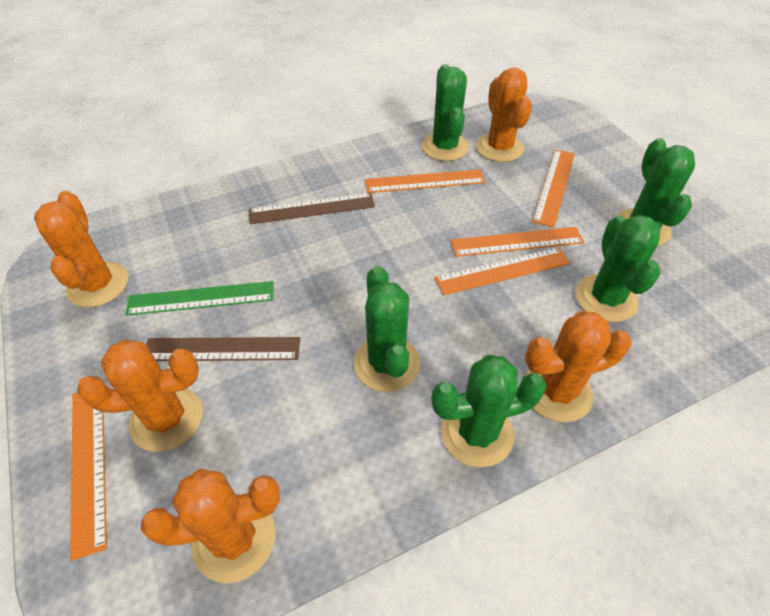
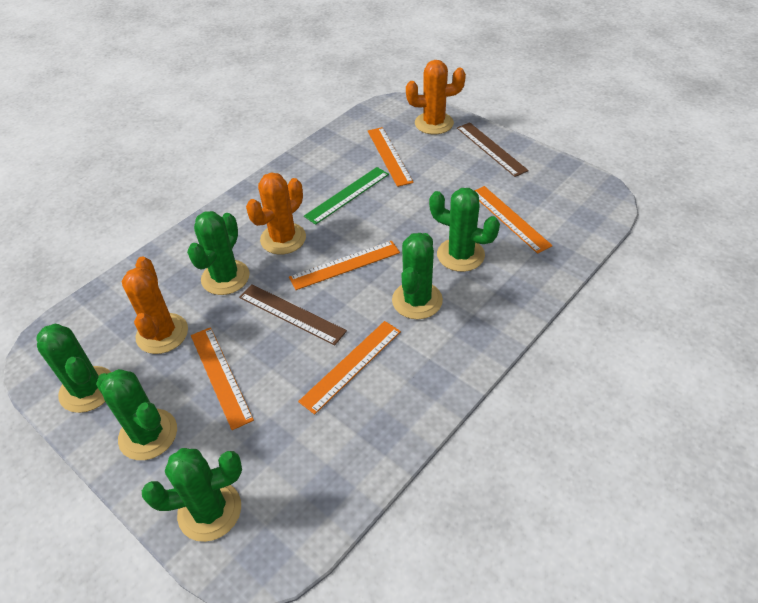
green cactus: [354,266,421,392] [422,64,469,161] [431,355,546,467] [576,215,660,322] [616,138,695,246] = 5 -> [36,324,111,413] [96,369,177,460] [142,448,242,542] [187,211,249,295] [392,233,443,319] [429,188,500,272] = 6
orange cactus: [34,191,128,307] [77,340,203,452] [141,469,280,583] [476,67,532,162] [525,311,631,422] = 5 -> [122,256,188,354] [246,172,306,255] [406,60,466,134] = 3

